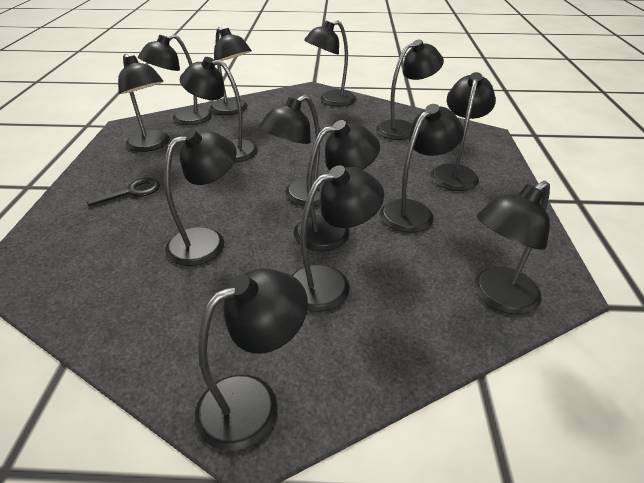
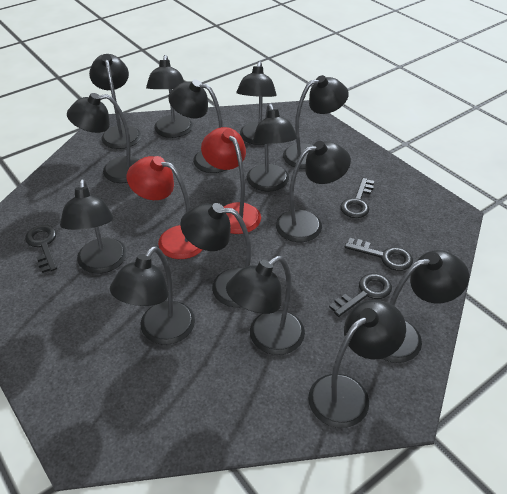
black key: [87,178,160,206] = 1 -> [25,225,57,273] [329,273,392,317] [340,178,374,218] [345,238,413,271] = 4
red lamp: none = 0 -> [127,156,202,259] [201,127,261,234] = 2

